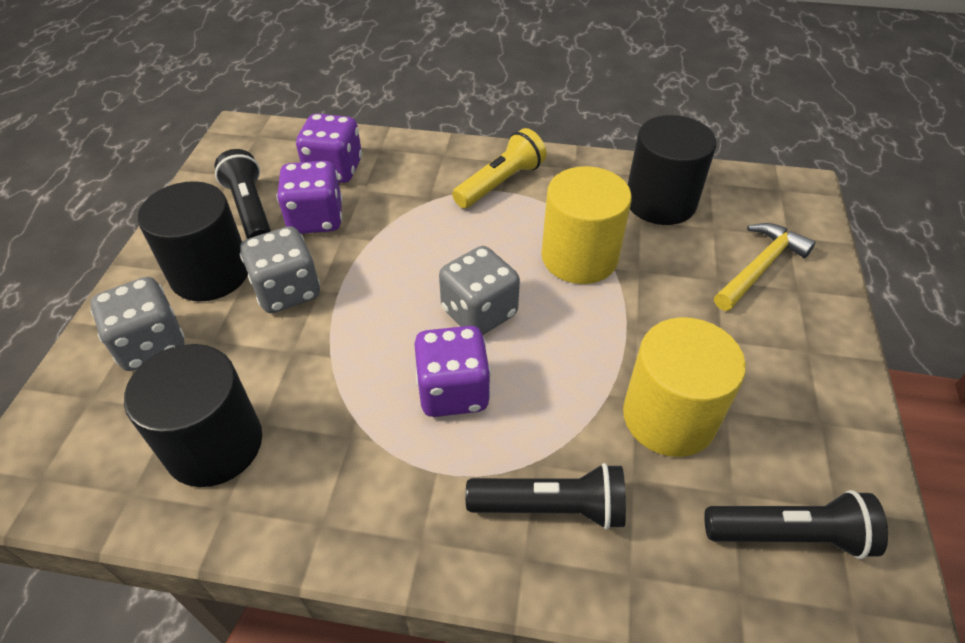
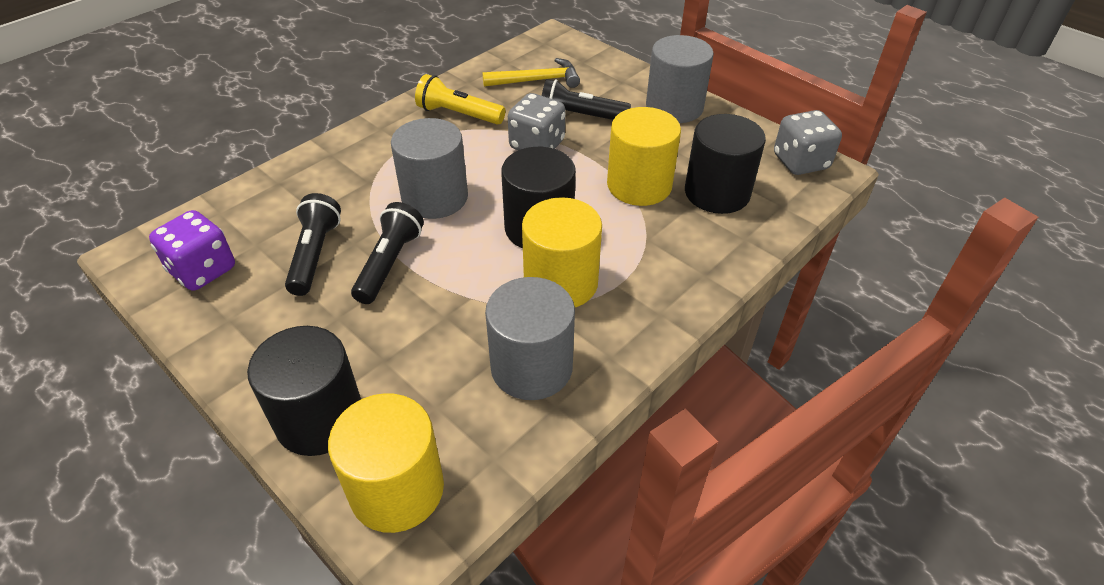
grey cylinder: none = 0 -> [391,118,468,219] [485,277,575,400] [646,35,714,123] = 3
grey dice: [90,277,185,371] [240,226,320,313] [439,246,520,335] = 3 -> [508,93,566,150] [774,110,842,175] = 2
purple dice: [277,161,343,234] [296,113,362,183] [414,326,491,417] = 3 -> [149,210,235,291] = 1
yellow cylinder: [541,166,632,284] [623,317,746,457] = 2 -> [328,393,444,533] [522,197,602,307] [607,107,681,206] = 3

